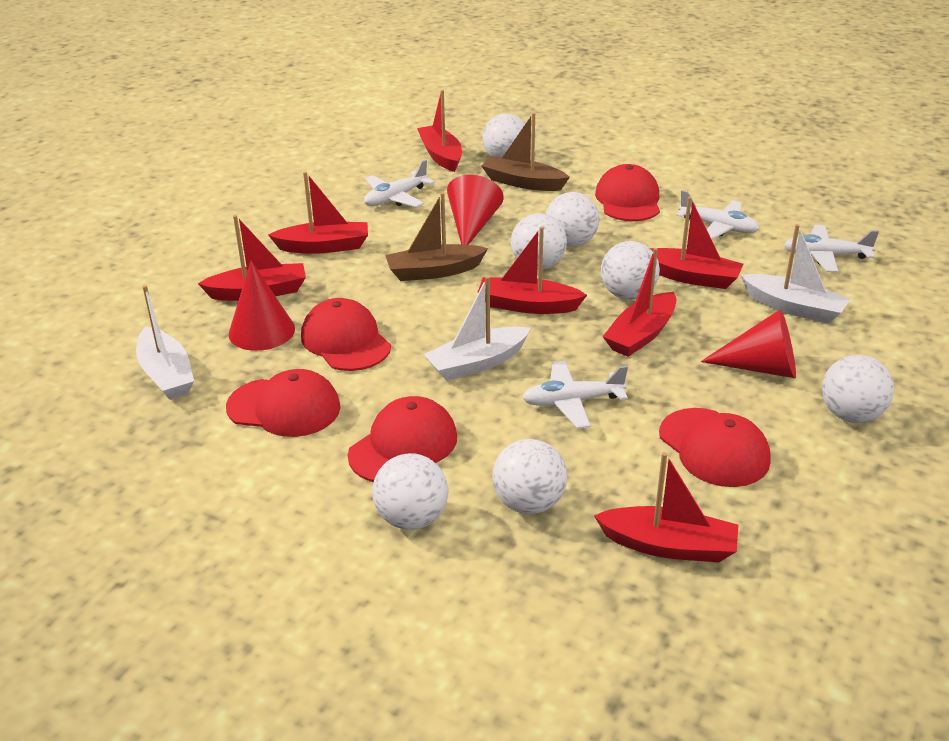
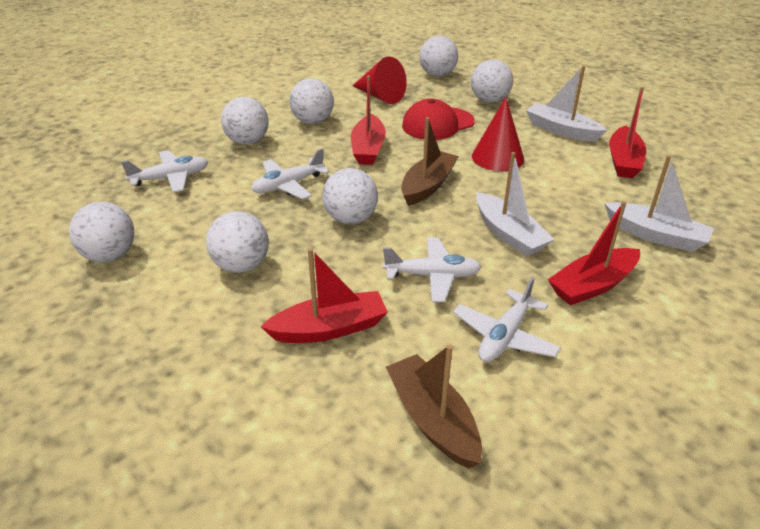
red boat: [198,215,306,301] [268,171,368,254] [417,90,462,172] [477,227,587,314] [594,452,738,562] [603,248,676,357] [650,197,744,289] = 7 -> [261,248,388,343] [351,76,386,165] [548,201,640,306] [609,87,646,178] = 4
red cap: [226,369,340,437] [301,298,391,371] [348,396,457,482] [595,164,660,221] [659,408,771,487] = 5 -> [402,99,475,140] = 1
red cone: [229,261,295,351] [447,175,504,245] [701,309,796,379] = 3 -> [352,57,407,104] [472,97,524,171] = 2

